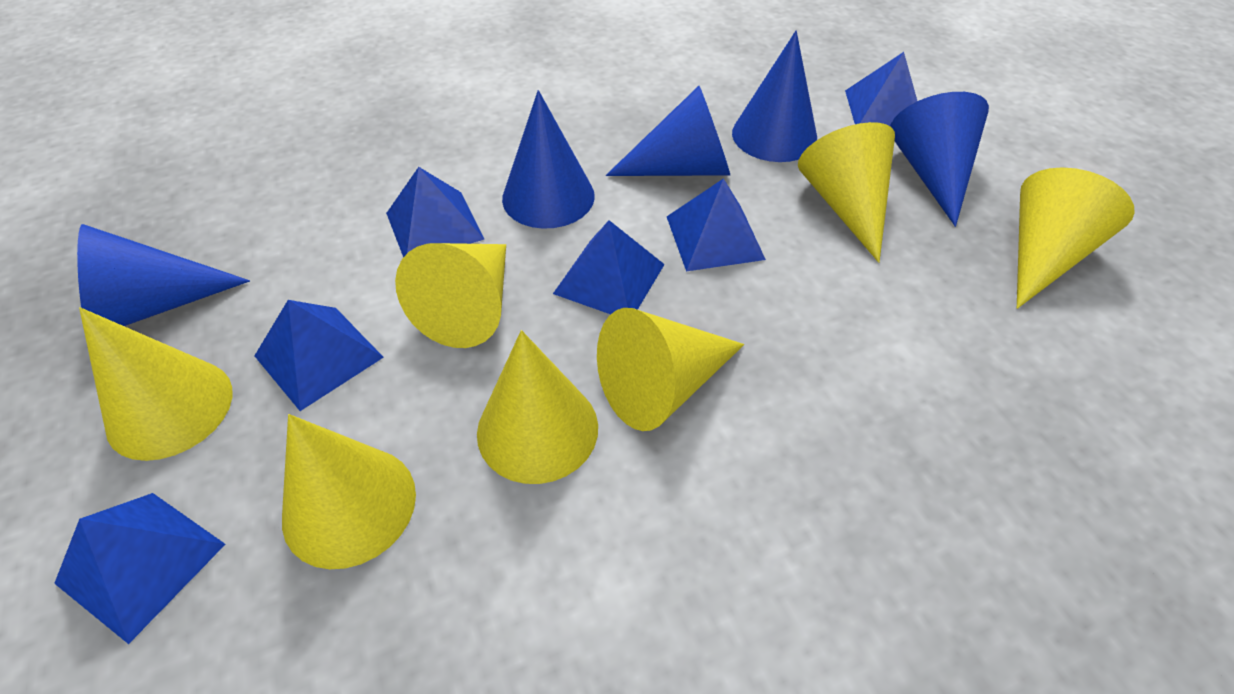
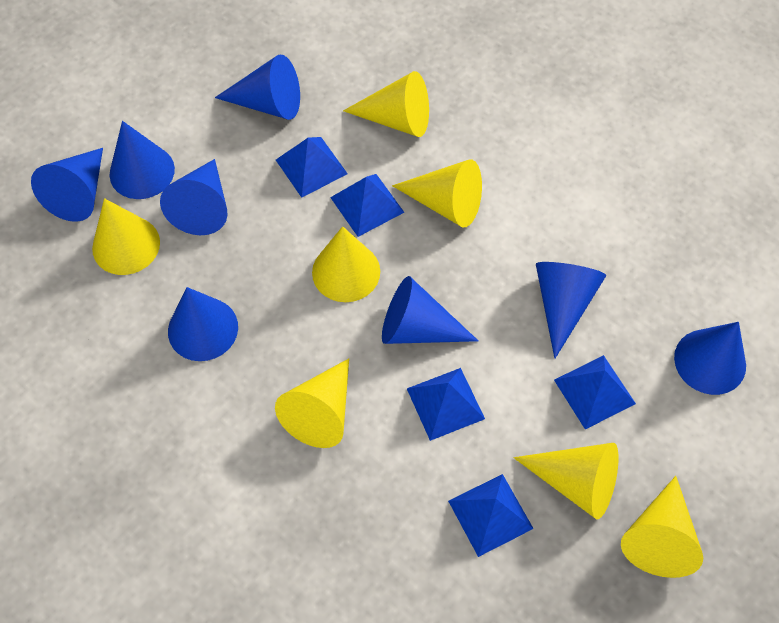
blue cone: [77,224,250,326] [502,90,595,229] [606,86,730,176] [732,31,817,162] [890,92,989,227] = 5 -> [31,148,103,222] [110,121,175,199] [160,159,228,235] [168,287,238,361] [215,54,300,120] [382,276,478,344] [536,262,606,359] [674,322,746,395] = 8
blue pyramid: [54,493,225,644] [255,300,384,411] [386,167,484,258] [553,220,665,314] [667,178,766,271] [845,52,917,126] = 6 -> [276,137,348,198] [330,174,404,237] [407,368,485,441] [448,474,534,557] [554,355,636,430] = 5

